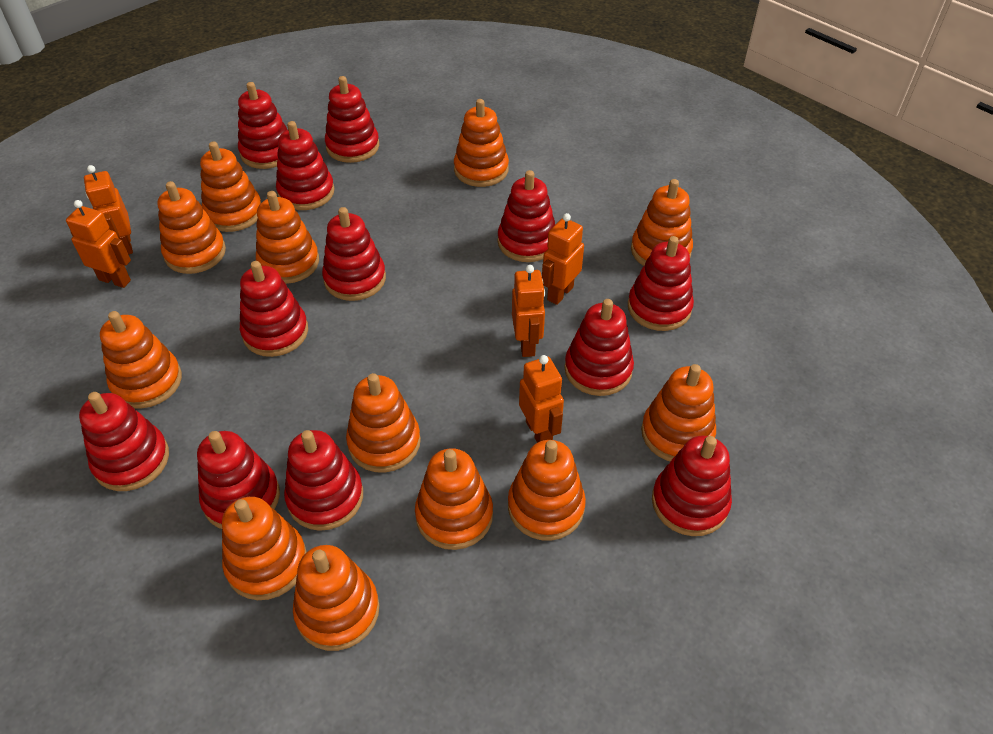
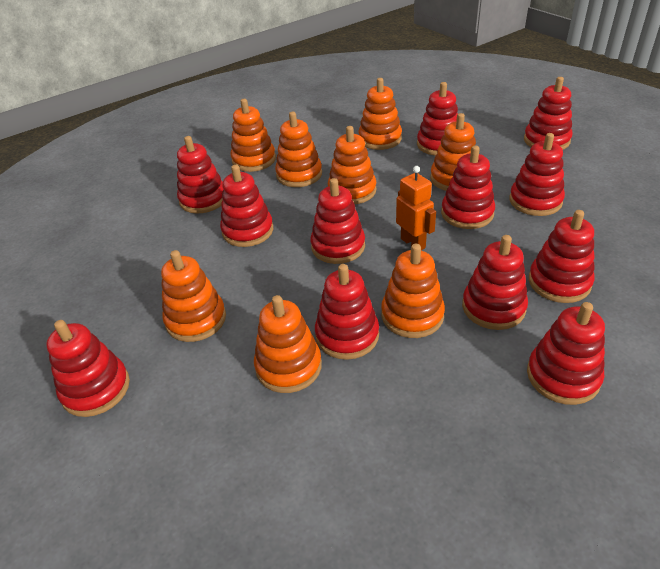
orange robot: [66,200,131,288] [84,165,133,254] [512,265,545,357] [519,355,564,443] [542,213,584,305] = 5 -> [396,166,436,250] = 1
orange stacking toy: [100,311,182,409] [157,181,226,274] [200,141,261,232] [222,497,306,600] [256,191,319,284] [293,545,379,651] [346,373,421,473] [415,448,493,550] [454,99,509,187] [508,440,586,541] [631,179,693,266] [641,364,716,462] = 12 -> [161,250,226,342] [230,99,276,172] [254,295,322,393] [275,112,322,187] [328,126,377,204] [359,78,402,150] [381,244,445,338] [430,113,476,191] = 8

